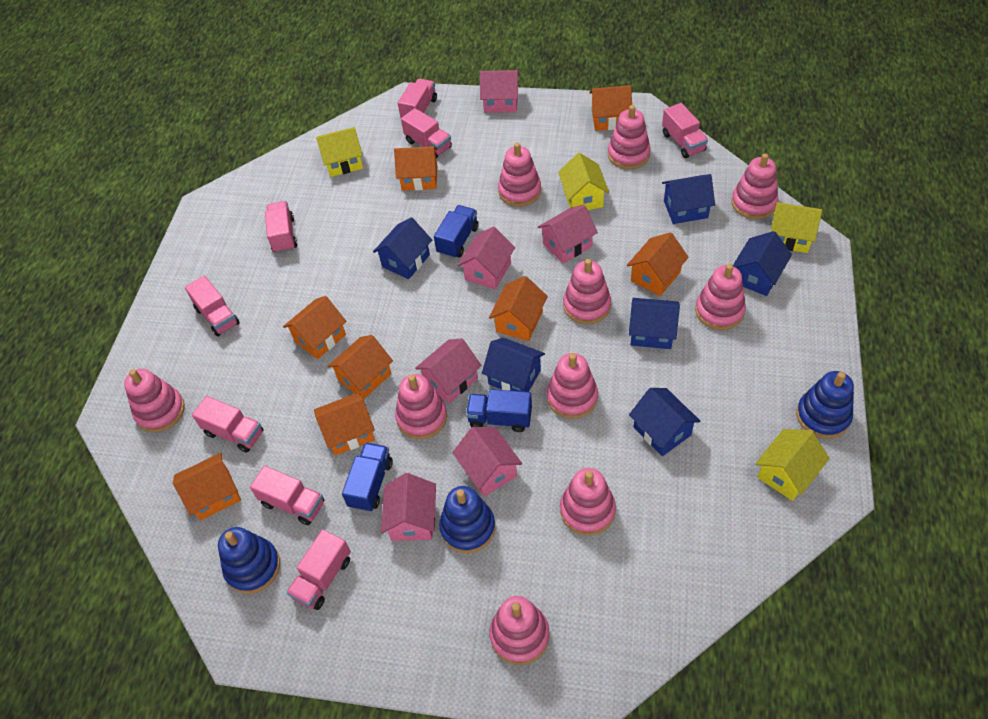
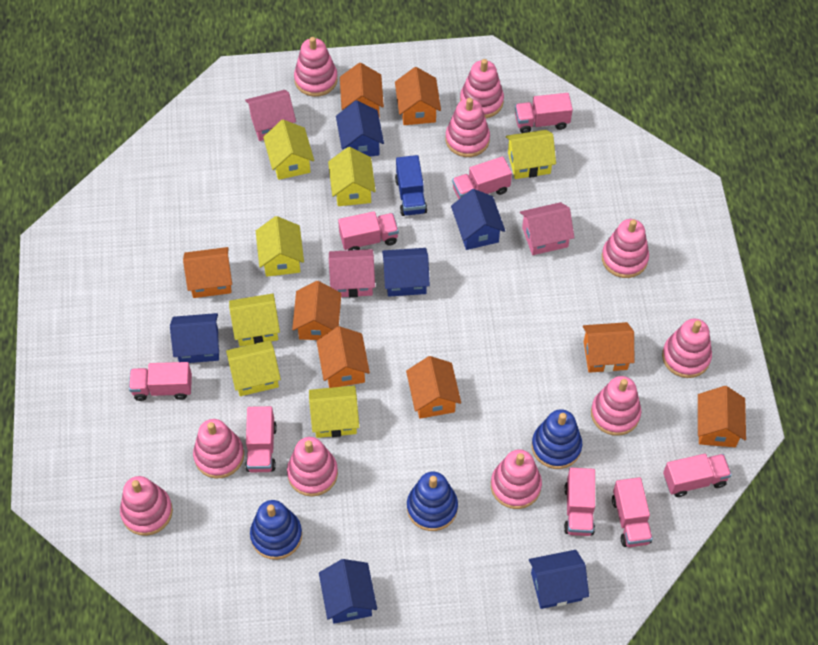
blue truck: [342,443,393,512] [434,205,479,259] [466,389,532,432] = 3 -> [395,155,427,216] = 1
pink house: [381,473,436,541] [415,338,482,403] [452,427,522,496] [457,226,515,289] [480,70,519,113] [538,205,598,263] = 6 -> [245,90,296,141] [329,249,375,298] [520,202,575,255] = 3
yellow house: [316,127,363,177] [558,153,609,210] [755,429,830,501] [770,202,822,253] = 4 -> [226,340,281,396] [229,294,280,347] [256,216,304,277] [263,119,314,180] [309,385,359,438] [328,147,376,206] [506,130,556,179] = 7

